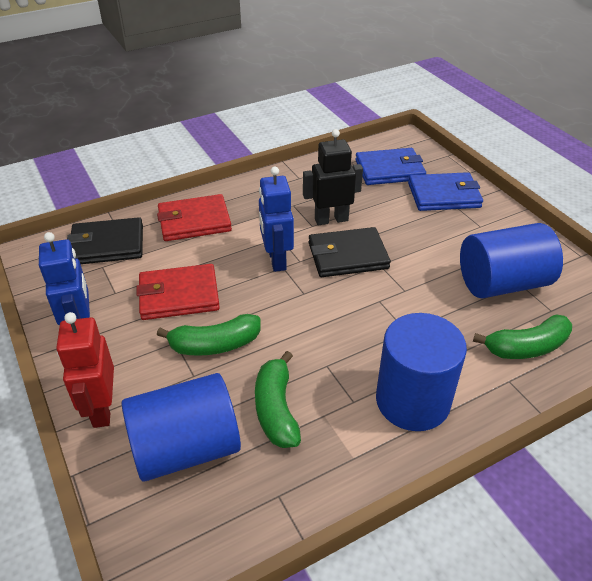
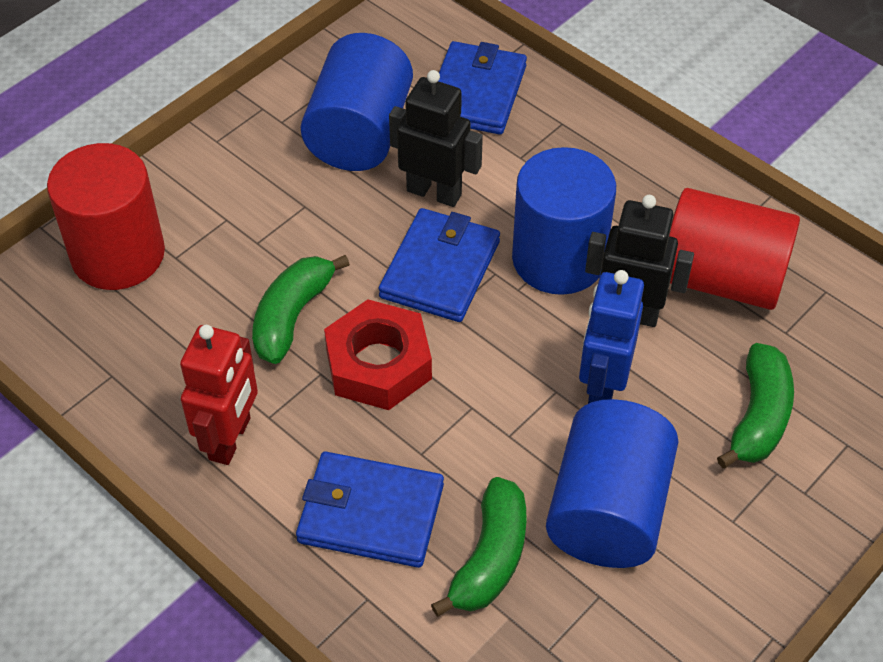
black robot: [303,129,363,225] = 1 -> [389,70,483,207] [585,195,694,327] = 2
black wallet: [67,217,143,264] [309,227,391,277] = 2 -> none = 0
blue robot: [39,232,90,325] [259,167,294,272] = 2 -> [579,270,644,404] = 1
blue wallet: [355,148,426,185] [408,172,483,211] = 2 -> [296,452,444,568] [379,208,500,322] [439,41,527,135] = 3
red cylinder: none = 0 -> [47,143,165,290] [669,188,800,310] = 2
red nut: none = 0 -> [324,299,432,410] = 1
red wallet: [136,264,220,320] [157,194,232,241] = 2 -> none = 0

